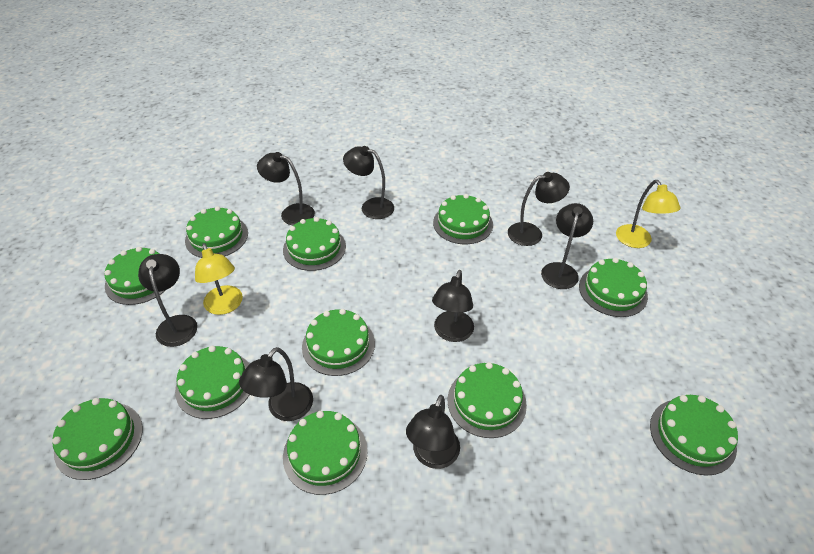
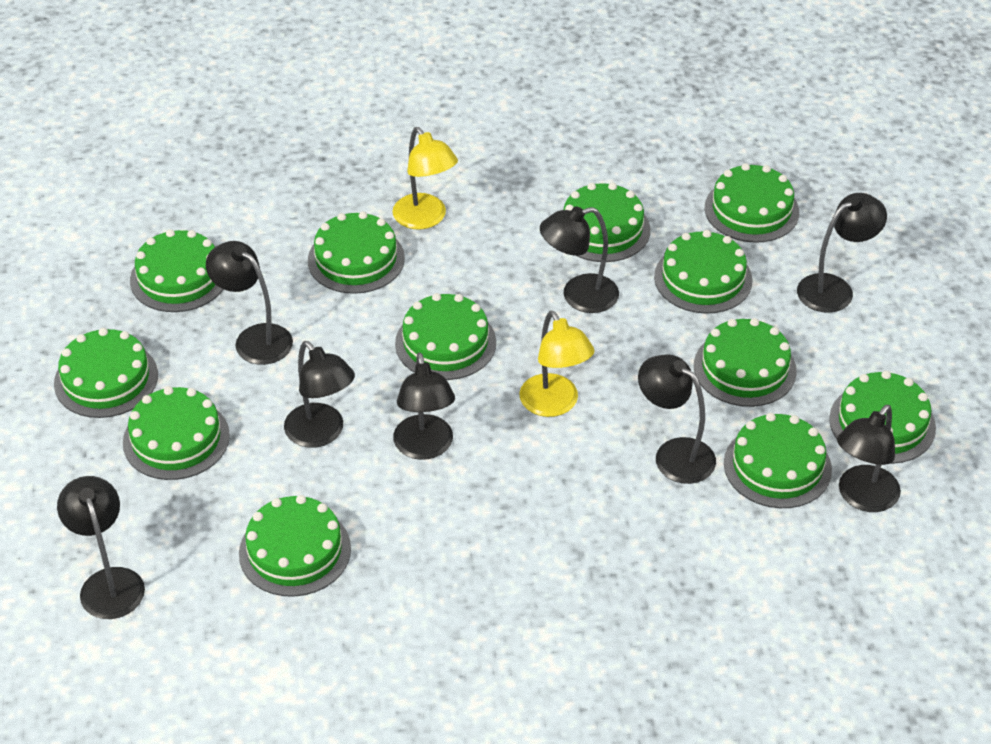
green cake: [52,398,143,480] [104,247,166,305] [175,346,250,419] [185,206,248,258] [283,217,346,271] [283,411,368,495] [302,309,375,376] [433,194,493,244] [448,362,527,438] [579,258,648,317] [650,395,738,475] = 11 -> [54,328,158,418] [123,386,230,480] [130,229,224,312] [239,495,351,597] [308,211,405,294] [395,293,496,380] [563,183,650,262] [654,230,753,314] [694,318,797,407] [705,163,799,243] [724,413,832,508] [829,371,936,464] = 12

